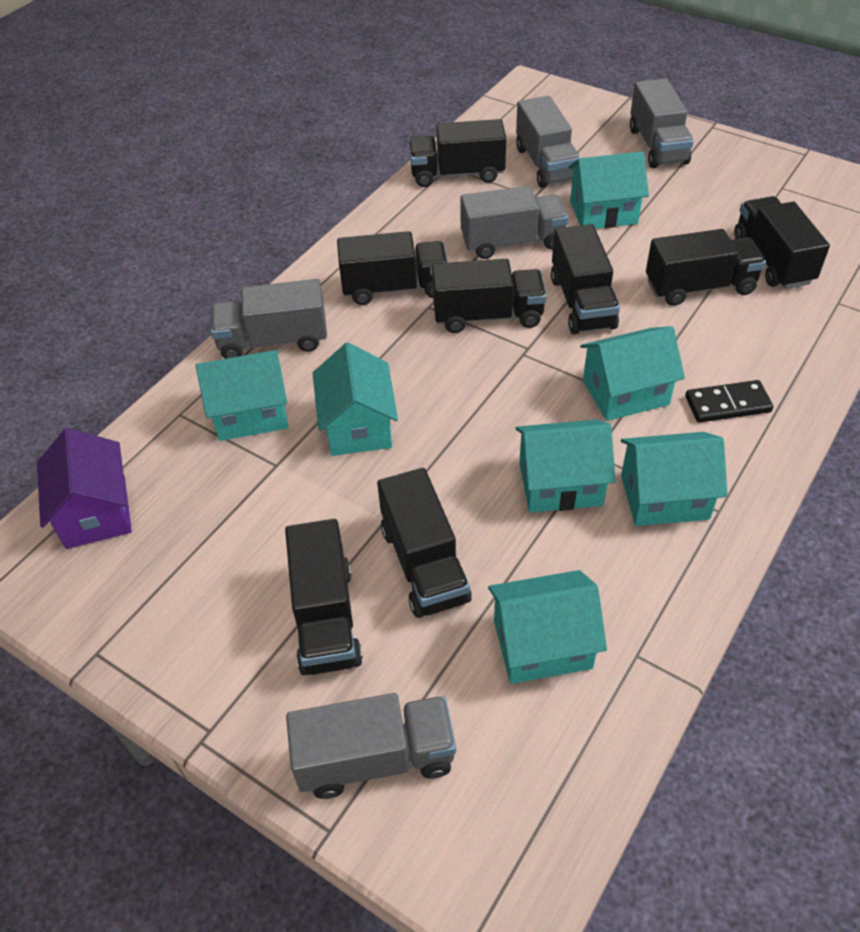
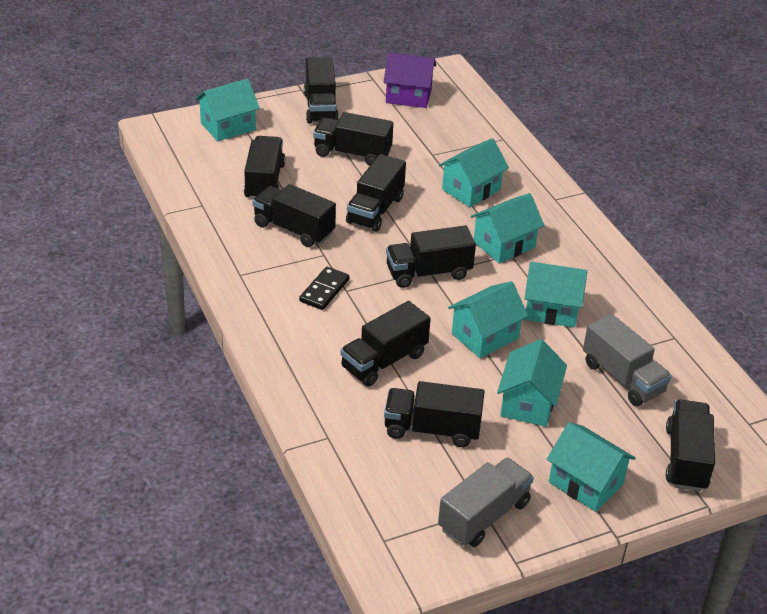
black truck: [285,519,363,675] [337,231,448,305] [377,468,472,618] [409,119,506,187] [432,259,547,333] [551,224,620,334] [646,229,766,306] [734,196,830,289] = 8 -> [244,136,285,200] [253,184,336,247] [304,57,339,123] [313,112,393,166] [340,301,431,386] [346,154,406,232] [384,381,484,447] [386,225,476,288] [666,399,715,491] = 9
grey truck: [211,279,327,359] [286,693,456,799] [460,186,569,259] [516,96,580,188] [630,78,694,168] = 5 -> [438,457,534,547] [583,314,672,406] = 2

